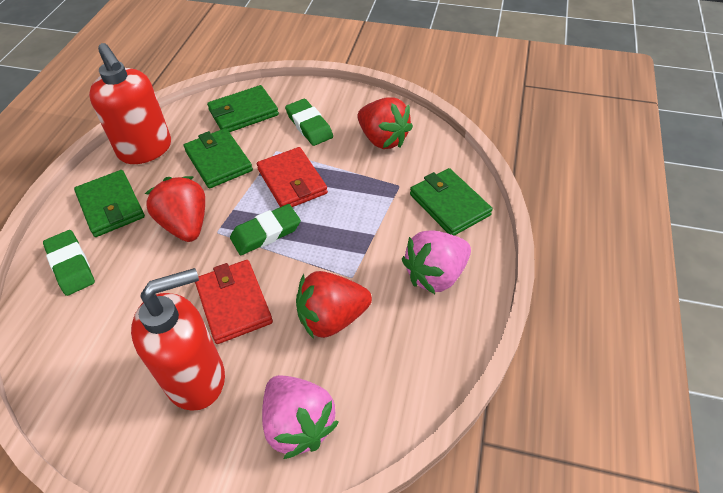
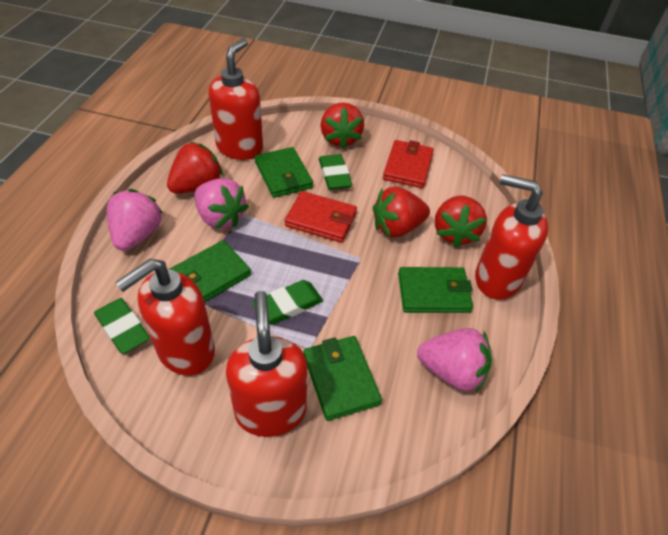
pink strawberry: [262,375,339,459] [402,230,471,294] = 2 -> [107,189,163,251] [195,178,249,229] [417,328,492,393] = 3
red soap dispenser: [89,43,171,164] [131,268,225,411] = 2 -> [115,259,215,376] [208,38,263,160] [226,291,307,437] [475,174,548,300] = 4
red strawberry: [145,176,205,242] [296,271,372,339] [357,97,413,149] = 3 -> [167,142,223,194] [320,102,364,149] [373,187,430,237] [435,196,487,248] = 4

